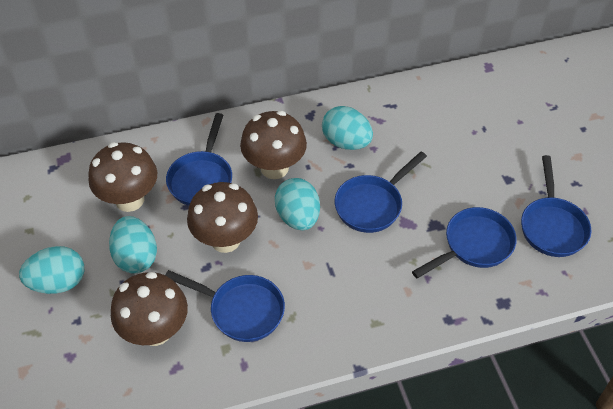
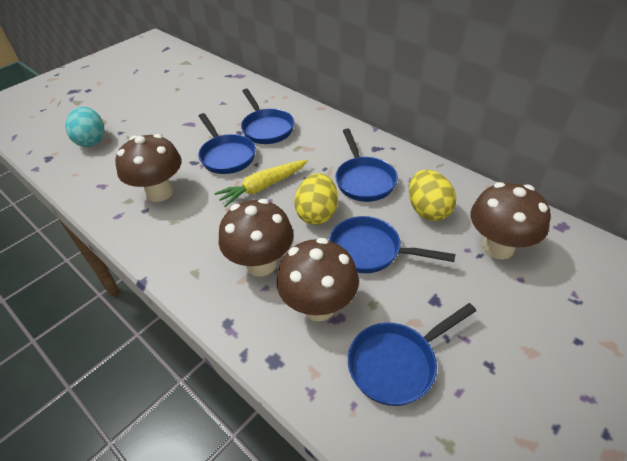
turquoise egg: [19,246,84,294] [109,216,157,274] [275,178,320,230] [322,106,373,150] = 4 -> [65,107,105,147] = 1
yellow carrot: none = 0 -> [214,160,308,207] = 1
yellow egg: none = 0 -> [294,173,338,225] [409,170,456,221] = 2

